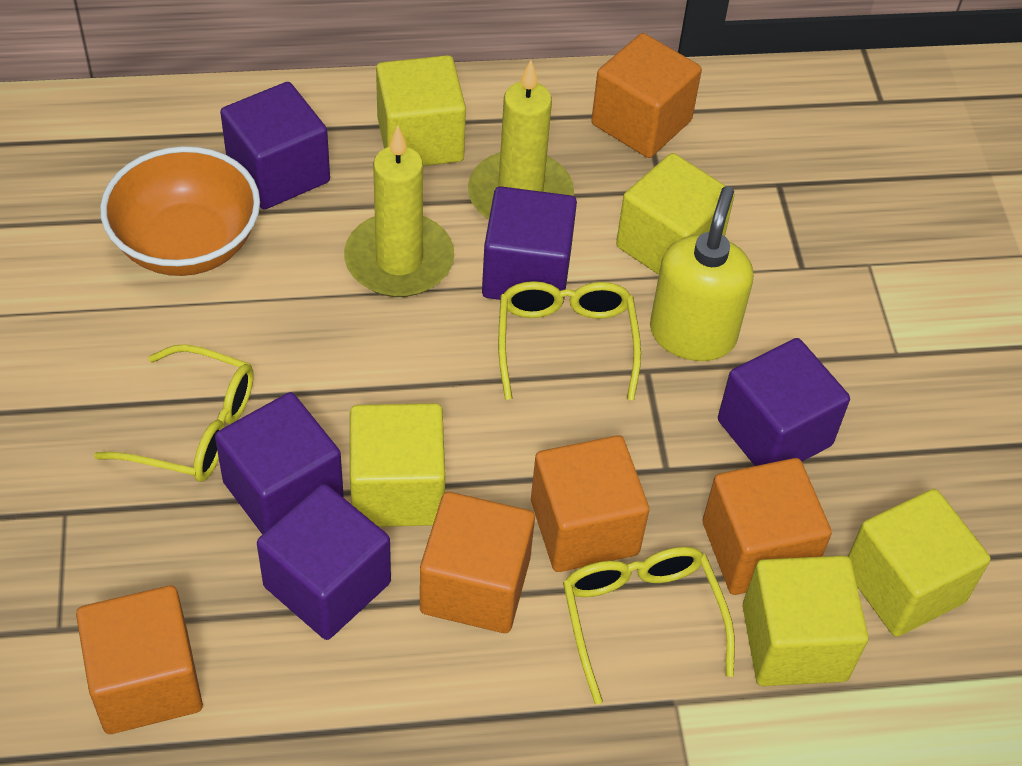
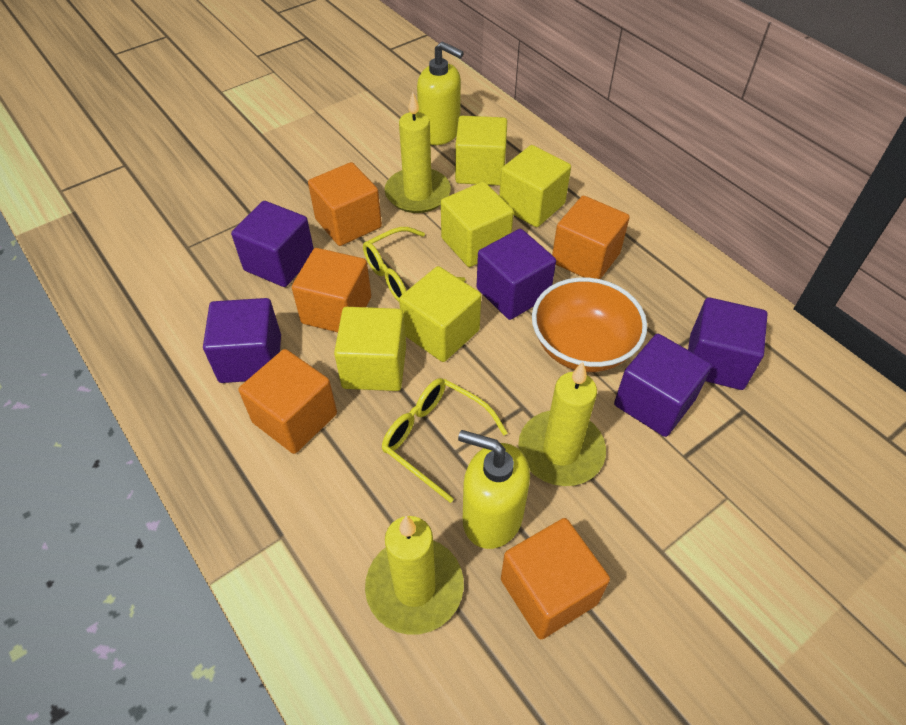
yellow candle: [344,125,454,297] [468,60,574,220] = 2 -> [365,516,464,635] [385,92,451,213] [518,362,606,486] = 3
yellow glasses: [94,344,254,482] [498,281,641,401] [563,547,735,704] = 3 -> [363,227,466,302] [381,378,507,503] = 2
yellow soap dispenser: [650,186,753,361] = 1 -> [417,41,464,145] [458,430,530,549] = 2

